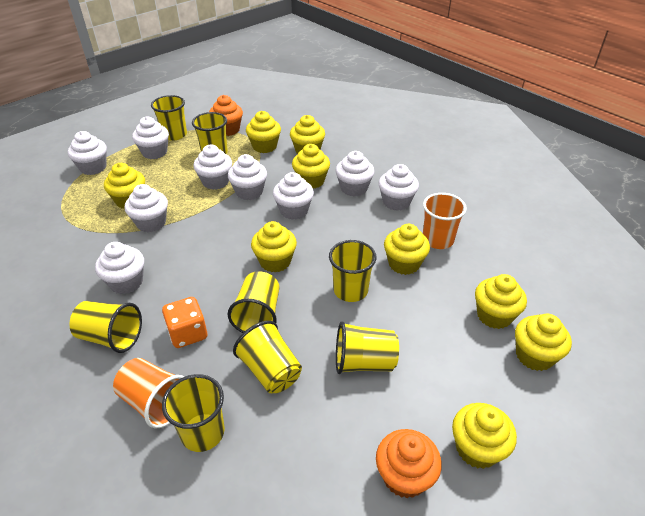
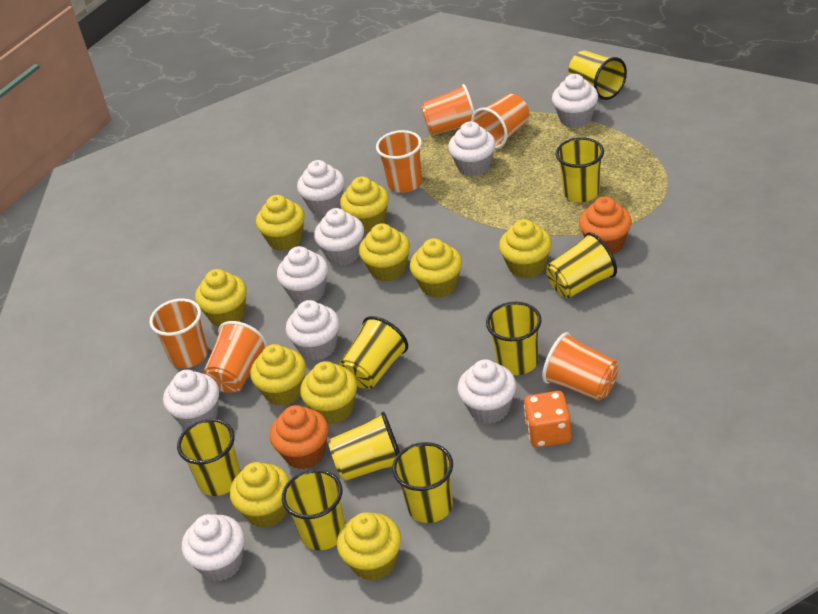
orange cup: [113,358,185,428] [423,193,467,249] = 2 -> [149,298,208,368] [203,321,267,393] [376,130,422,193] [421,84,475,135] [471,94,529,149] [542,332,618,401] = 6
yellow cup: [69,301,142,353] [151,95,187,141] [162,374,225,452] [192,112,228,154] [228,271,279,333] [233,321,302,393] [329,240,376,302] [336,321,399,374] = 8 -> [177,419,241,496] [282,469,345,550] [328,412,400,481] [339,316,408,389] [392,442,453,523] [486,302,541,375] [546,232,617,298] [555,137,604,202] [568,51,627,100] = 9
yellow cupcake: [104,163,145,209] [246,111,281,153] [251,221,297,273] [290,115,325,154] [292,144,330,188] [384,224,430,275] [452,403,517,469] [475,274,527,329] [515,314,572,371] = 9 -> [195,269,247,326] [230,462,290,528] [250,344,306,406] [256,195,305,251] [300,361,357,424] [337,512,401,581] [340,176,389,233] [359,223,410,282] [410,238,462,298] [499,219,552,279] = 10

